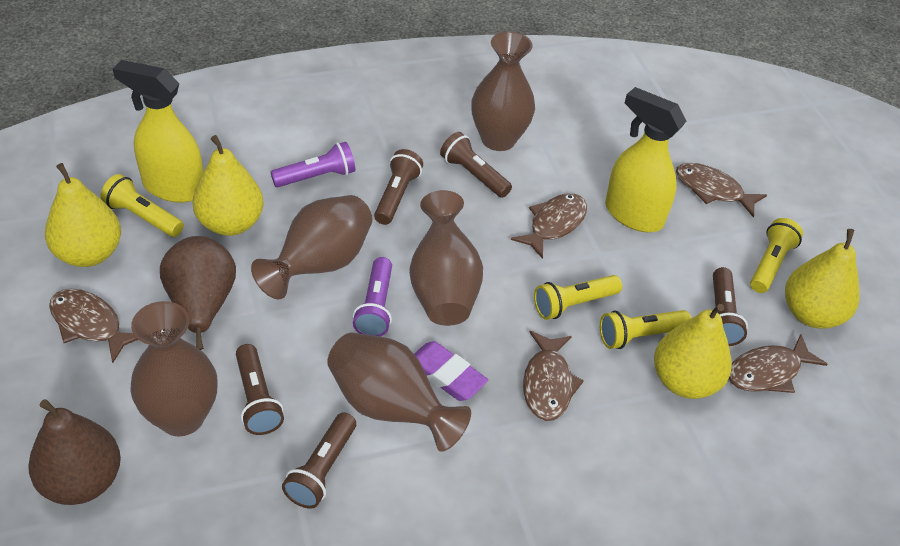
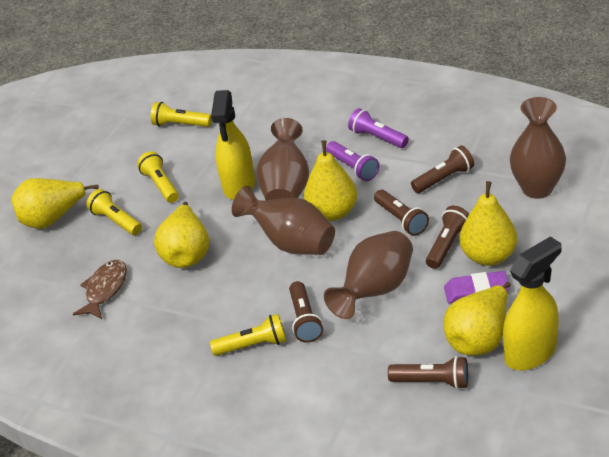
brown fish: [49,289,138,363] [511,193,587,259] [523,331,584,421] [676,163,767,217] [729,334,828,393] = 5 -> [73,260,127,319] = 1
brown pear: [28,399,121,505] [160,236,236,350] = 2 -> none = 0
brown vase: [130,301,217,436] [251,195,373,299] [327,333,471,452] [409,190,483,326] [471,31,535,151] = 5 -> [232,186,335,255] [256,118,309,200] [324,231,413,319] [510,97,566,199] = 4
yellow pear: [45,163,121,267] [192,135,264,236] [654,304,732,399] [785,229,860,328] = 4 -> [11,178,99,229] [154,202,209,268] [304,140,357,221] [444,282,511,356] [460,181,517,266] = 5

